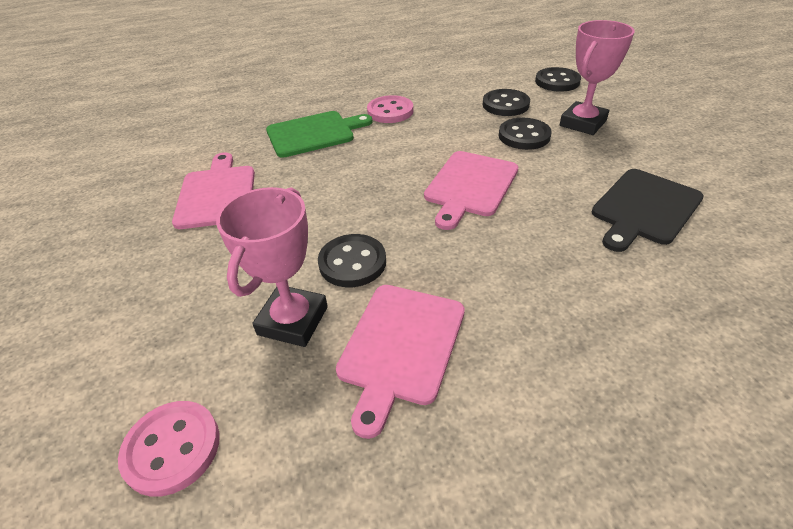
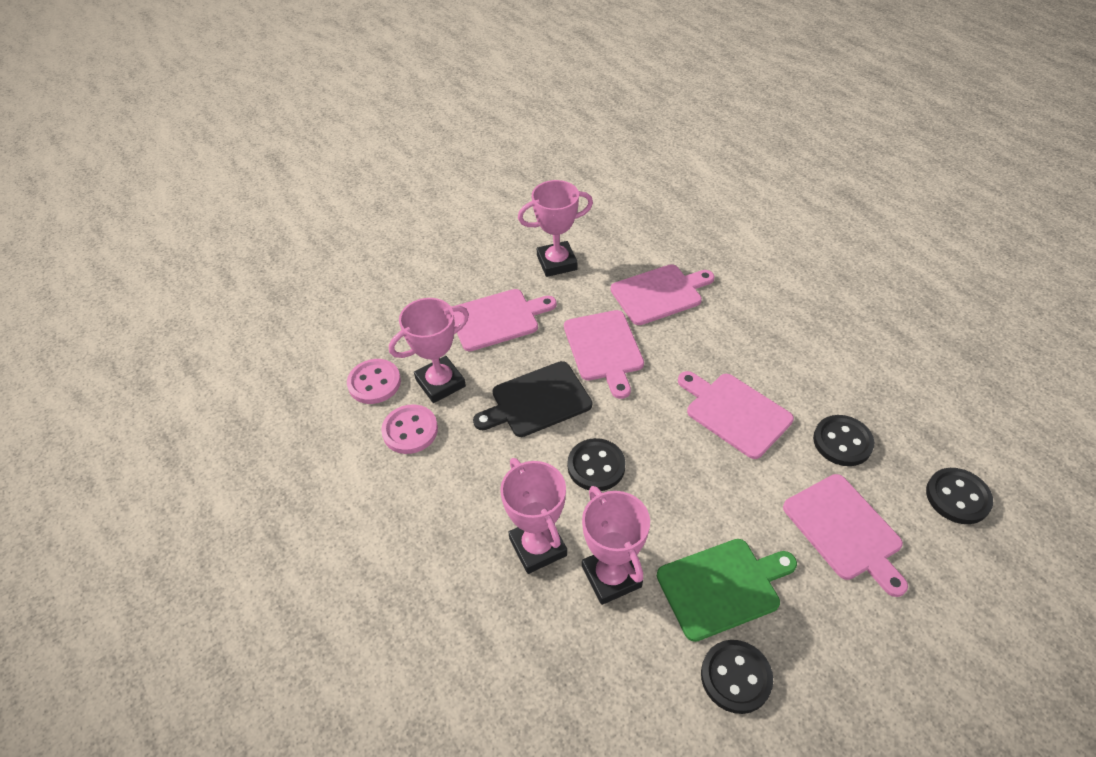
pink cutting board: [172,152,255,229] [336,285,465,439] [424,151,518,230] = 3 -> [453,289,557,351] [564,310,644,399] [610,265,714,325] [678,371,794,459] [783,474,908,597] = 5
pink trophy: [216,187,328,347] [560,20,635,135] = 2 -> [389,298,469,403] [500,458,567,574] [518,180,593,277] [582,486,650,605] = 4

